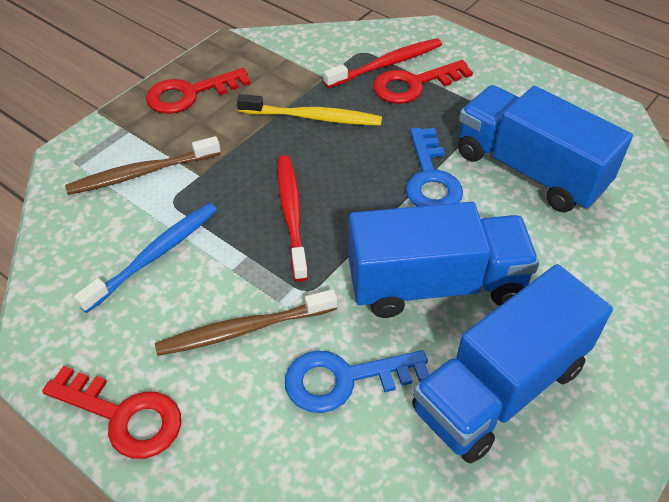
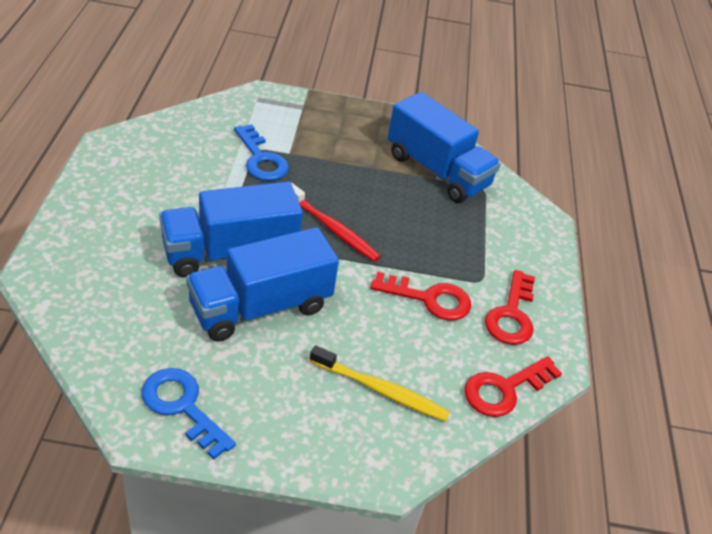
blue toothbrush: [74,203,217,313] = 1 -> none = 0
brown toothbrush: [65,136,221,195] [155,289,337,356] = 2 -> none = 0
red toothbrush: [278,155,308,282] [323,38,442,88] = 2 -> [291,183,380,262] = 1

